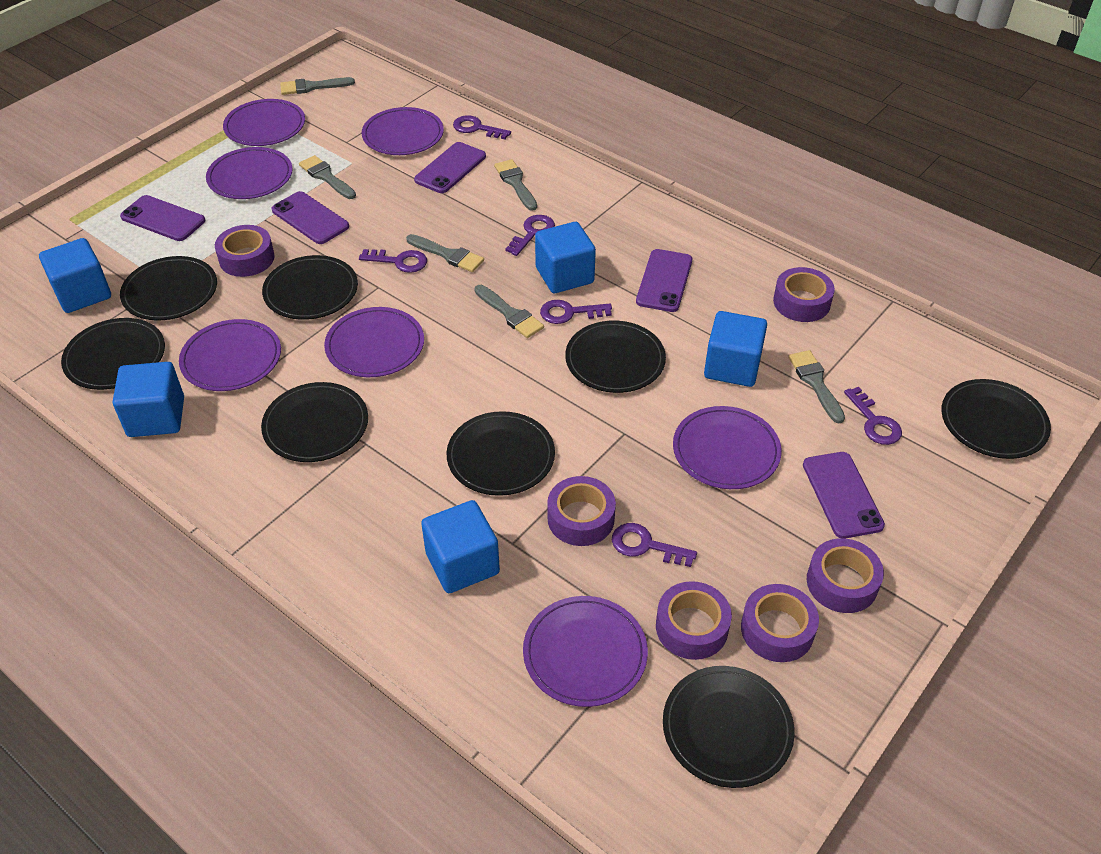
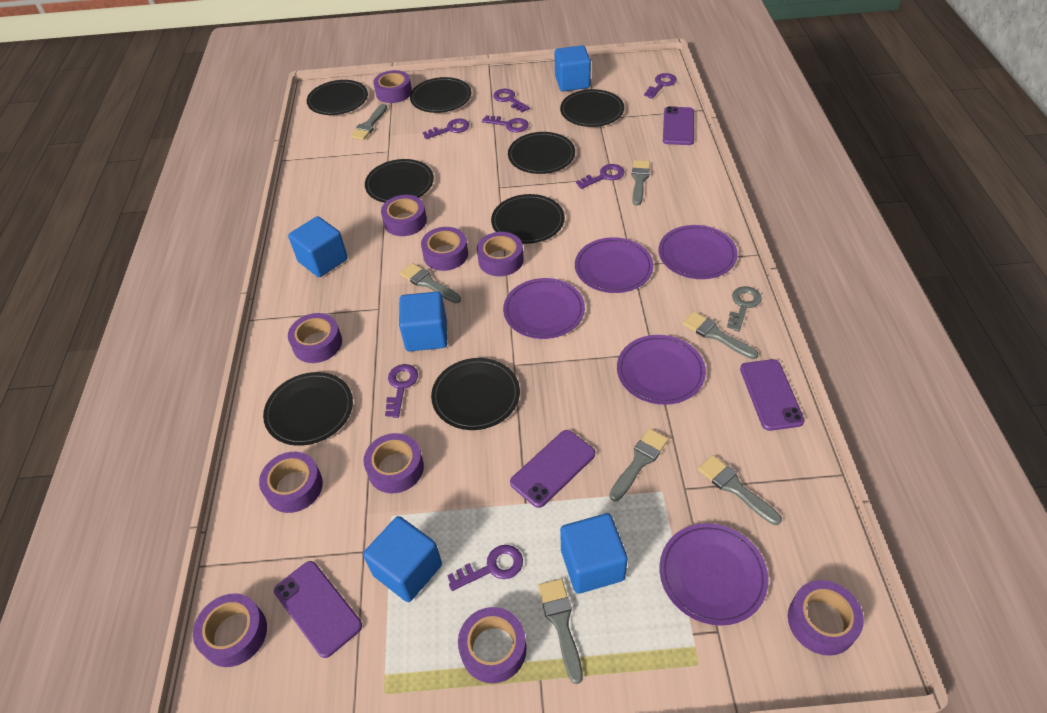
grey brush: [280,77,355,95] [299,155,356,199] [406,234,484,272] [474,285,544,338] [494,159,537,211] [788,350,845,423] = 6 -> [350,104,387,140] [400,263,461,303] [538,579,583,684] [609,429,668,501] [632,160,650,206] [683,312,758,359] [698,455,782,525] = 7
grey key: none = 0 -> [727,286,762,332] = 1
purple key: [359,249,427,273] [453,115,511,139] [505,215,555,256] [540,300,612,324] [612,523,697,567] [844,387,902,445] = 6 -> [385,364,418,418] [423,118,469,139] [447,545,523,591] [482,115,529,132] [493,89,530,112] [576,164,625,189] [644,73,677,99] = 7
purple phone: [120,195,205,241] [272,191,349,244] [414,142,486,193] [636,249,692,312] [803,452,885,539] = 5 -> [274,561,362,658] [510,430,595,508] [663,106,694,145] [740,359,805,431] = 4
purple plate: [179,319,281,391] [206,147,293,199] [223,99,305,146] [324,307,424,377] [362,107,444,155] [523,596,648,707] [673,406,782,489] = 7 -> [503,278,585,339] [575,237,653,293] [617,335,706,405] [659,225,738,279] [659,523,769,626] = 5
purple tape: [215,225,275,277] [547,476,616,546] [656,581,732,660] [741,584,819,662] [773,267,835,322] [807,538,884,613] = 6 -> [193,593,267,667] [259,452,323,513] [288,313,342,363] [363,433,424,494] [373,70,412,103] [381,195,427,236] [421,227,468,271] [458,607,527,683] [477,232,524,276] [788,580,864,656] = 10

